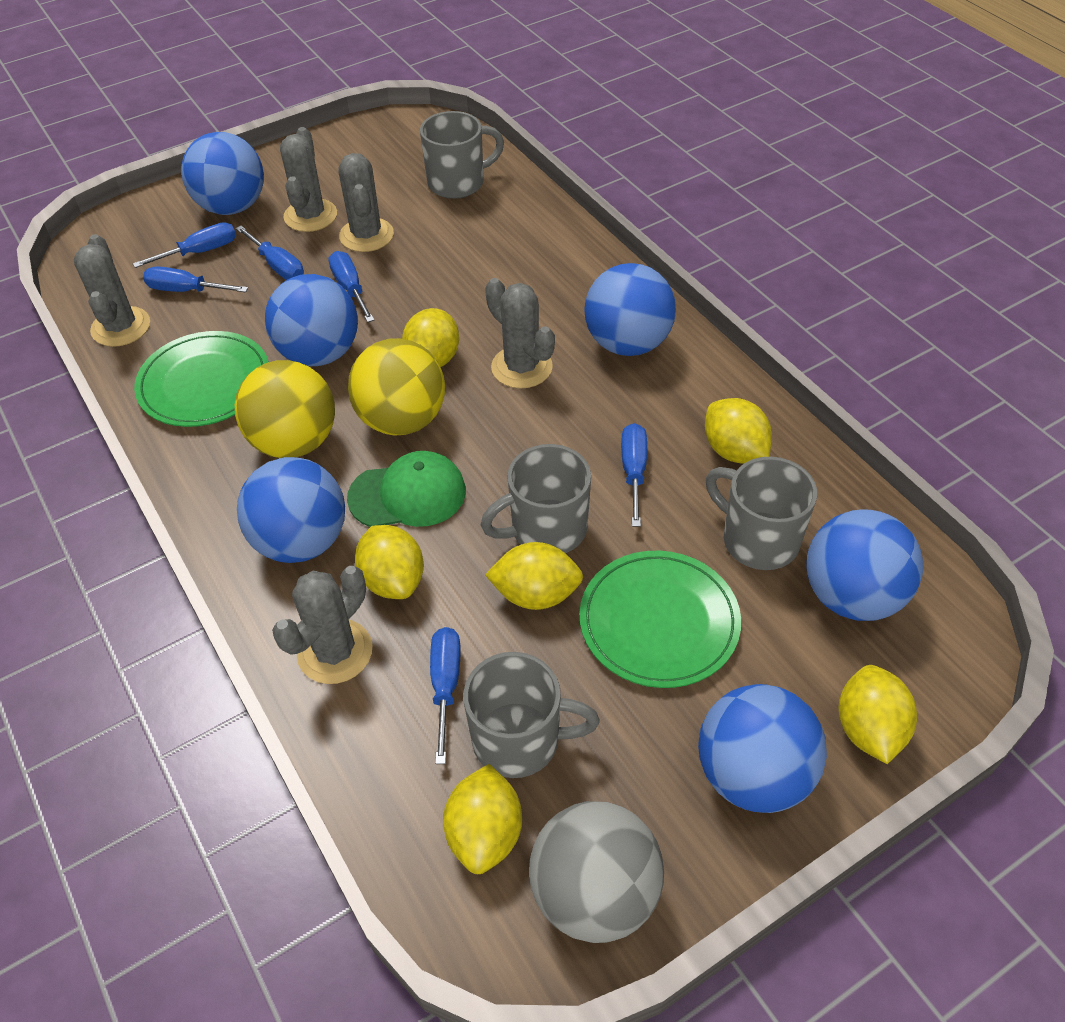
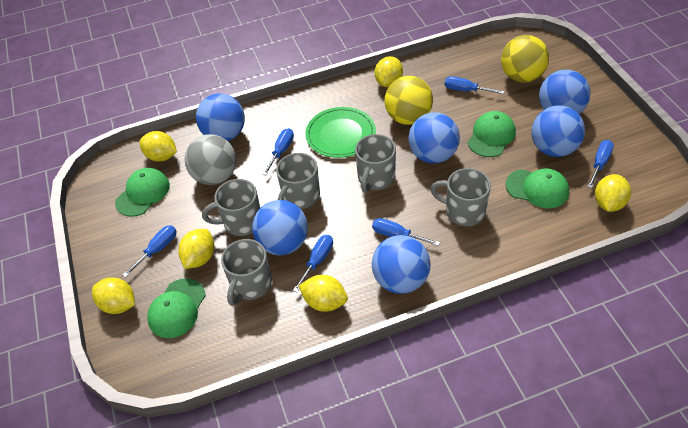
green cap: [347,451,466,527] = 1 -> [115,168,170,217] [147,278,206,338] [468,111,516,157] [505,168,569,208] = 4
green plate: [134,331,269,427] [579,551,741,688] = 2 -> [305,107,376,158] = 1
grey cactus: [74,234,150,347] [272,566,372,684] [280,127,337,232] [338,153,394,252] [485,278,555,388] = 5 -> none = 0
grey mug: [420,111,504,199] [463,652,600,778] [481,444,591,553] [706,457,817,570] = 4 -> [202,179,260,236] [221,239,272,306] [276,153,320,209] [355,134,396,193] [430,168,491,226] = 5

